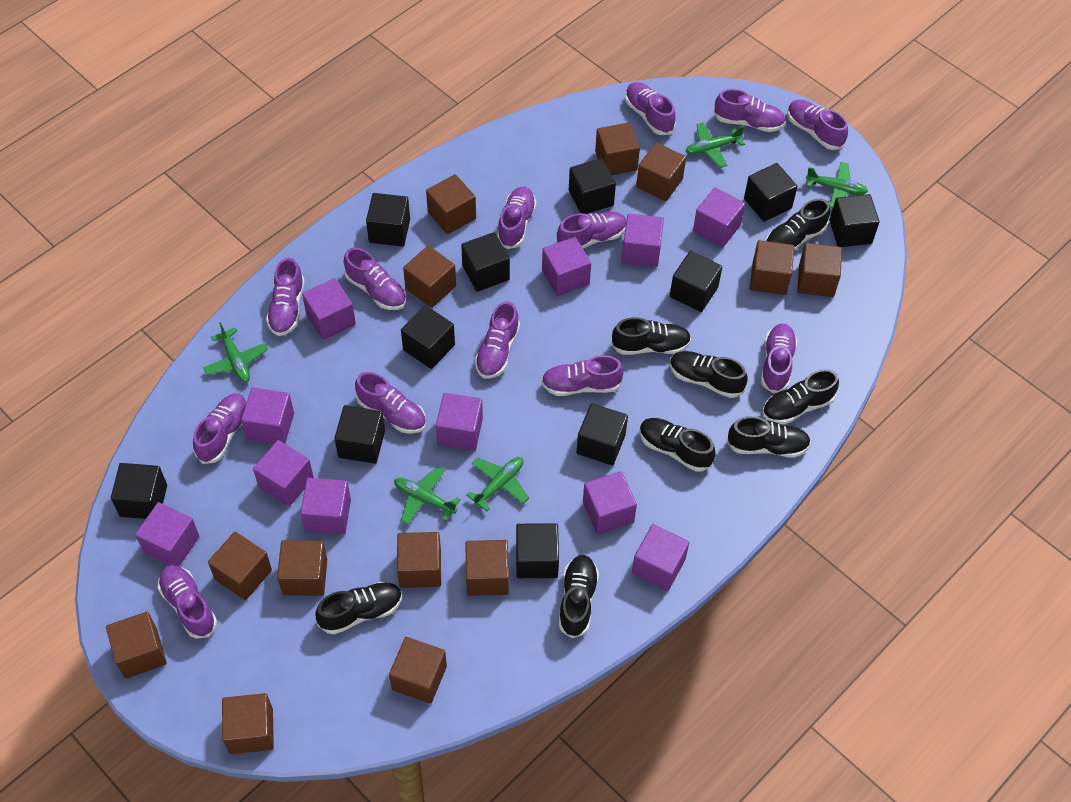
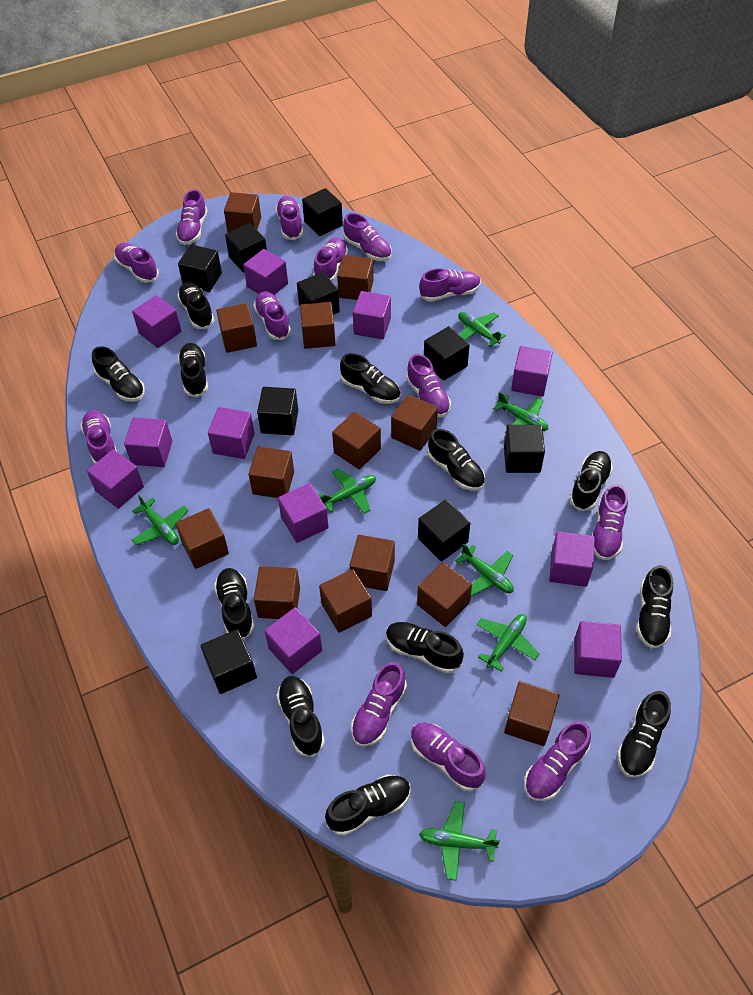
black cube: [111,463,167,519] [334,405,385,464] [366,193,410,246] [401,305,455,369] [461,232,510,292] [516,523,559,578] [569,158,616,214] [577,403,628,466] [670,251,722,312] [744,163,798,222] [830,194,880,247] = 11 -> [178,244,222,292] [200,629,257,694] [225,223,267,273] [257,387,298,435] [297,272,340,315] [302,188,343,236] [418,500,470,561] [424,326,470,381] [504,425,545,473] = 9
black shoe: [315,582,402,634] [559,555,599,638] [611,317,691,355] [639,418,716,472] [670,351,748,398] [727,416,811,458] [762,369,839,425] [766,199,830,251] = 8 -> [92,346,145,401] [177,282,214,329] [178,343,208,397] [214,568,254,640] [276,676,325,757] [325,775,411,836] [340,353,401,404] [386,622,464,673] [427,429,485,491] [569,451,613,511] [617,691,671,778] [637,565,673,649] = 12
green plane: [203,322,268,382] [394,467,461,525] [466,457,529,511] [685,122,745,168] [806,162,868,208] = 5 -> [132,495,189,545] [318,468,376,514] [419,801,500,881] [456,543,514,596] [458,312,506,347] [477,614,539,672] [493,392,548,433] = 7

